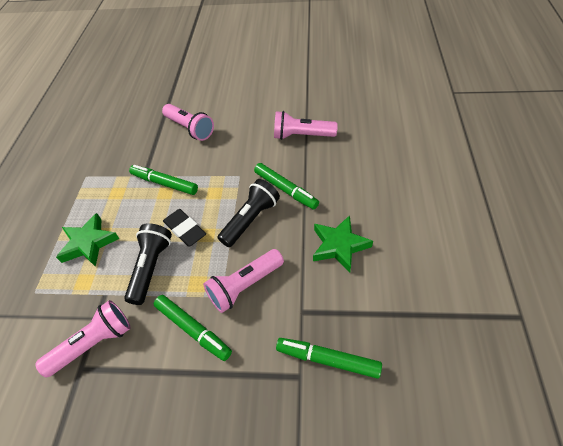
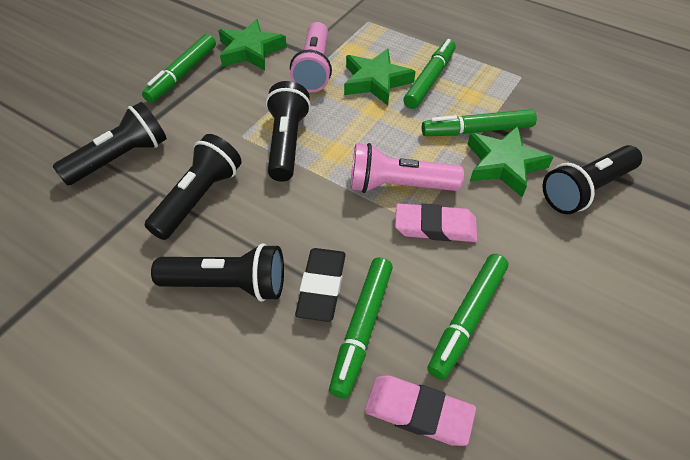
black flashlight: [124,223,172,305] [217,179,280,247] = 2 -> [52,102,167,185] [145,134,242,240] [151,243,284,302] [266,81,311,182] [542,145,642,214] = 5
green marker: [129,165,198,195] [154,295,232,361] [254,163,319,209] [276,338,382,379] = 4 -> [142,34,216,103] [329,257,393,399] [403,39,456,109] [422,109,537,136] [427,254,508,380] = 5
green star: [56,213,120,267] [313,215,373,273] = 2 -> [218,19,287,70] [344,48,416,106] [467,126,553,197] = 3
pink eraser: none = 0 -> [364,375,476,446] [395,203,477,242] = 2
pink flashlight: [35,300,131,377] [162,104,214,141] [203,249,284,313] [274,111,338,140] = 4 -> [290,22,332,93] [351,143,464,193] = 2

